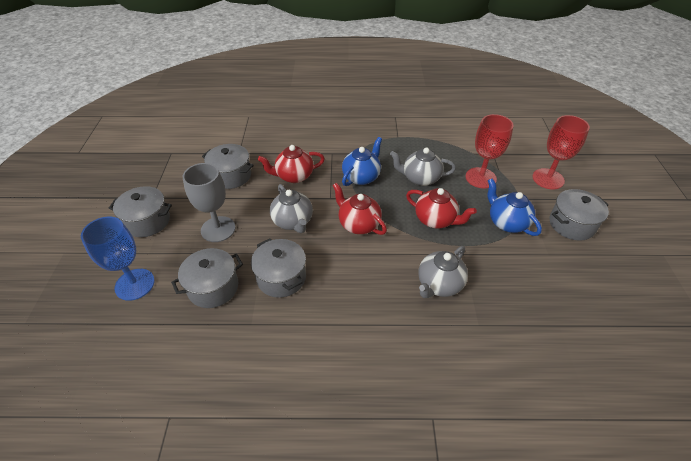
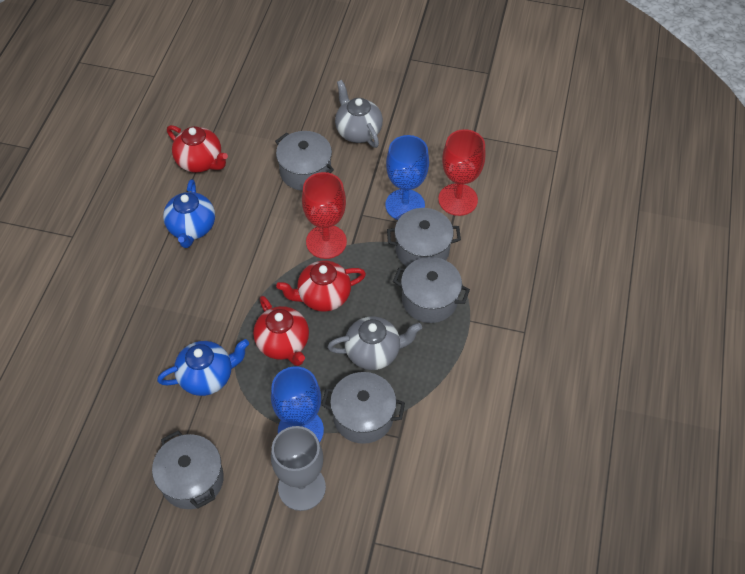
blue goblet: [81,217,155,301] = 1 -> [271,366,324,443] [385,135,429,220] = 2
grey teapot: [270,184,313,233] [390,148,456,186] [418,246,468,298] = 3 -> [327,316,422,370] [335,80,383,148] = 2

